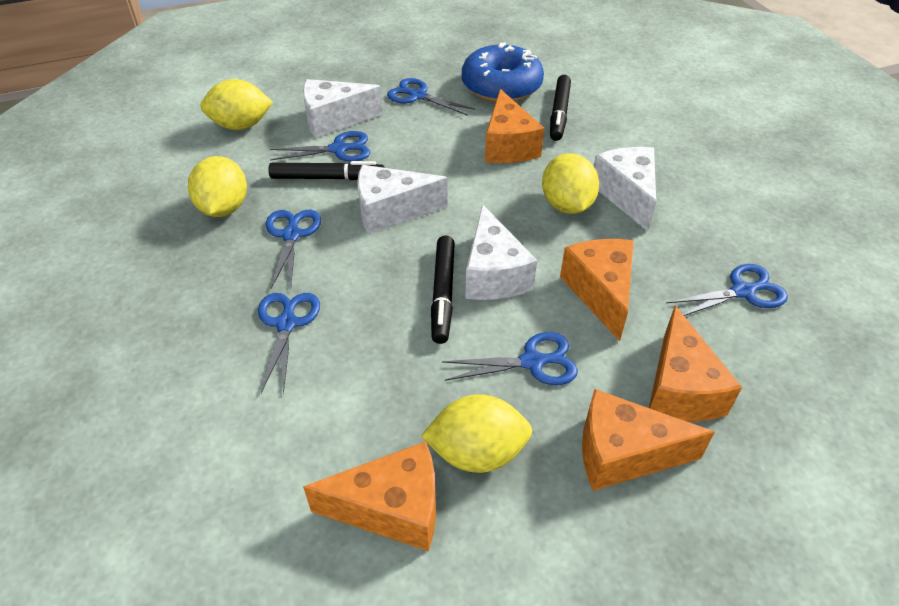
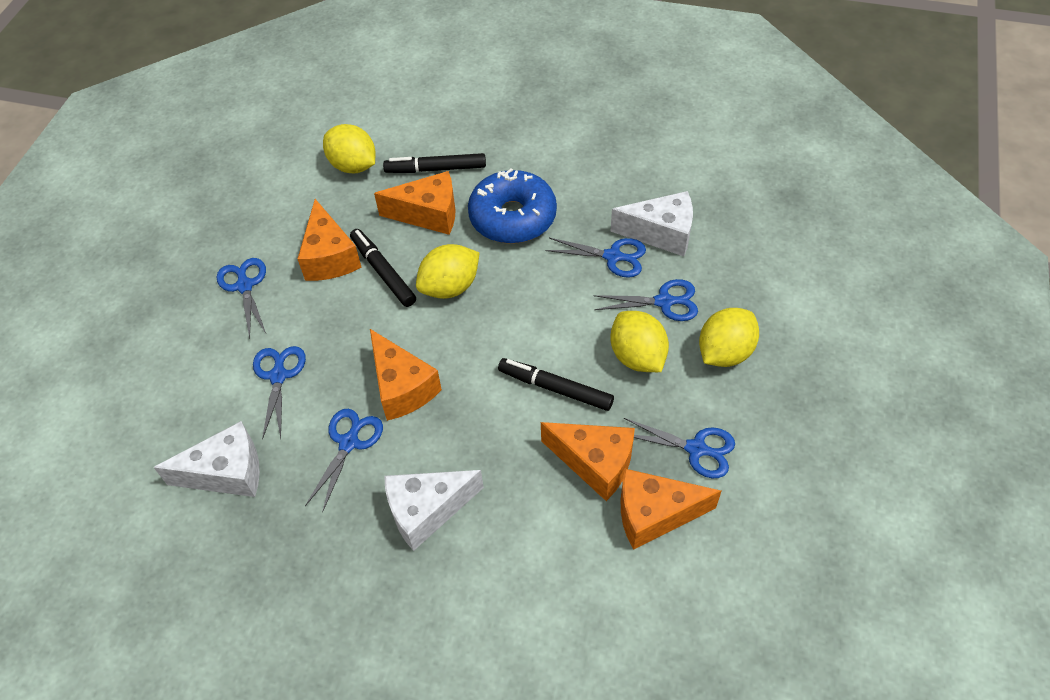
white cheese: [303,79,383,138] [357,165,447,235] [465,204,537,300] [594,147,656,231] = 4 -> [153,421,260,497] [384,470,484,551] [610,191,693,257] = 3

